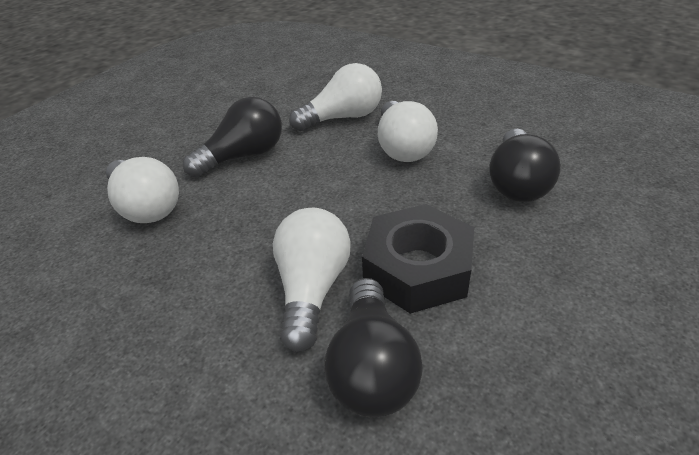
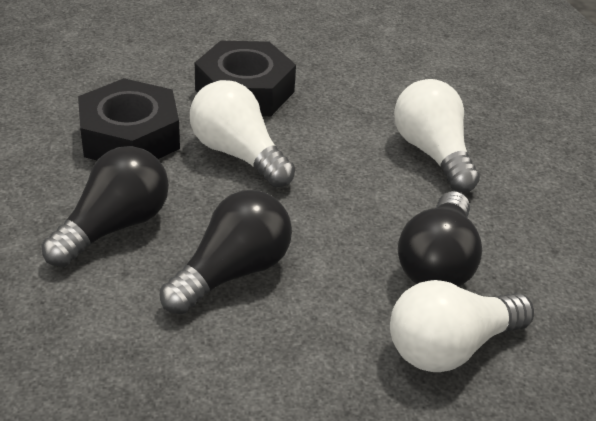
black nut: [362,204,474,314] = 1 -> [78,78,180,160] [195,41,296,116] = 2
white light bulb: [106,157,179,223] [273,208,351,352] [289,63,382,131] [378,101,438,162] = 4 -> [190,80,295,187] [390,280,534,372] [394,79,480,193] = 3

